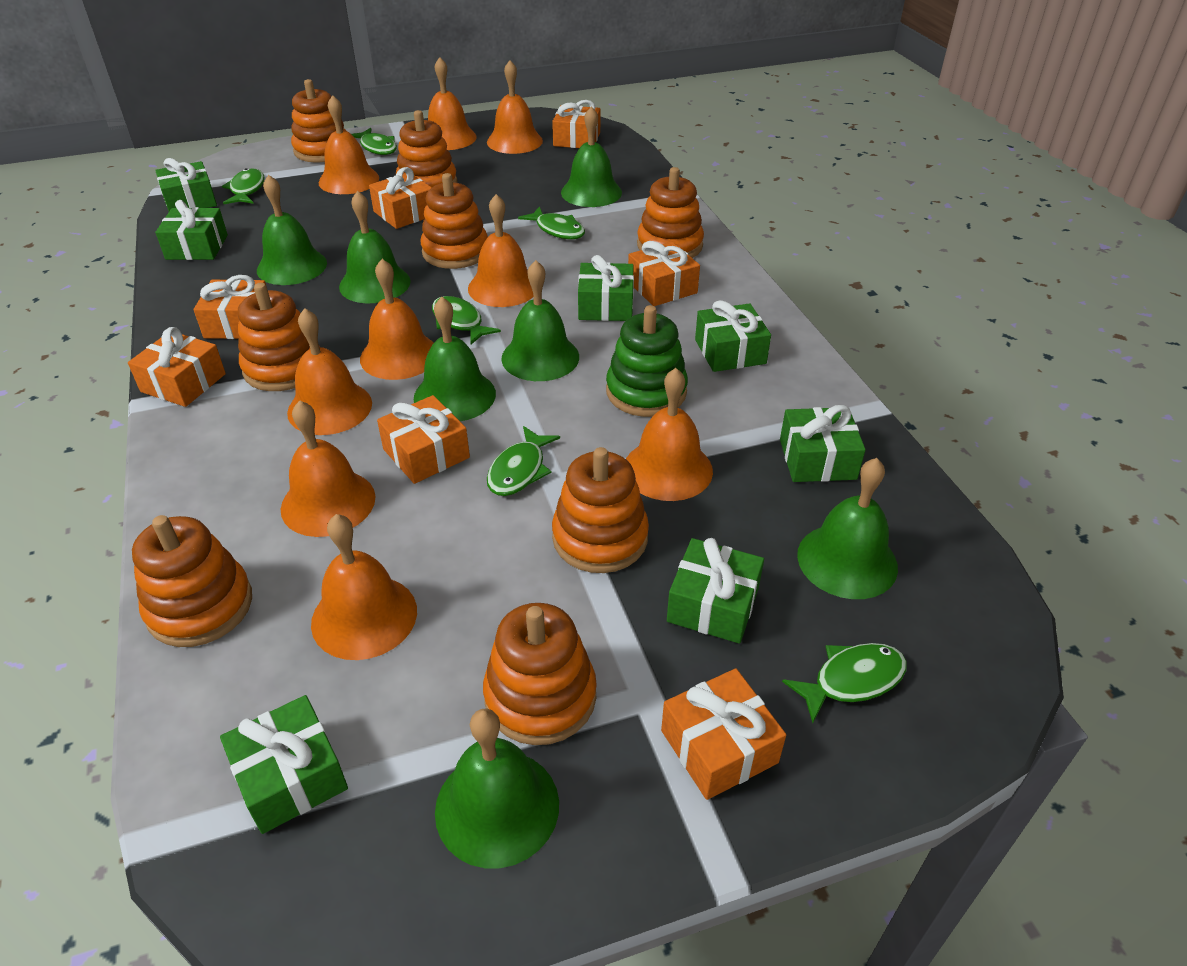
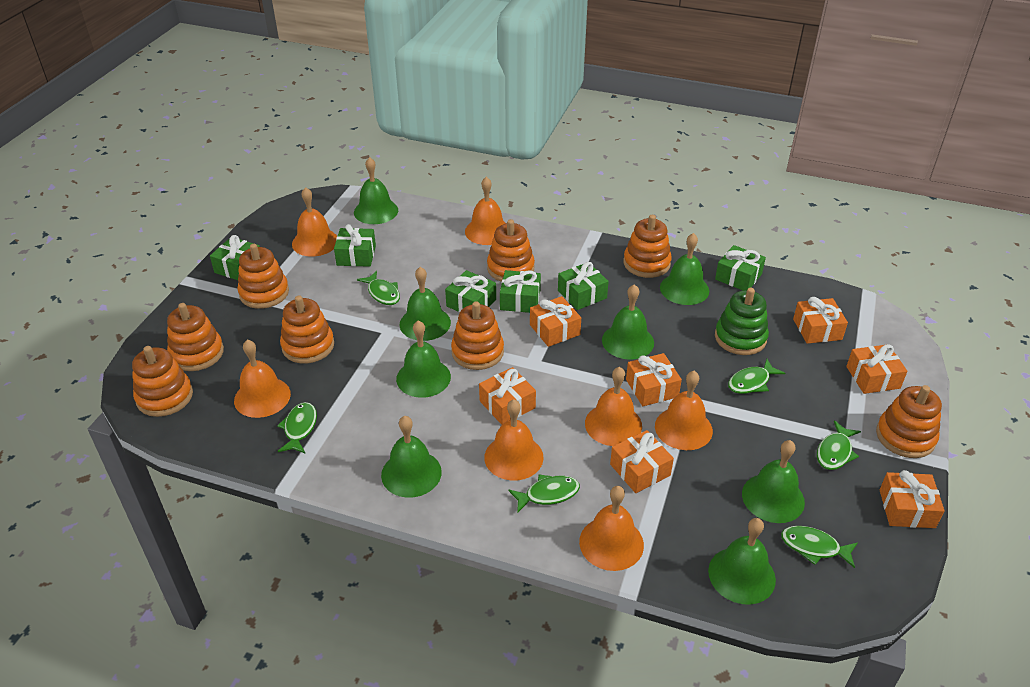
green bell: [257,175,327,285] [339,191,411,303] [414,297,496,421] [435,708,559,868] [501,260,579,381] [561,106,622,207] [797,458,898,599] = 7 -> [354,157,398,224] [381,416,442,498] [396,320,451,398] [400,267,451,341] [602,284,654,360] [660,233,709,305] [708,518,776,605] [742,440,805,523] = 8
green gift: [155,158,217,211] [155,200,228,260] [220,695,348,834] [578,255,634,321] [667,538,764,644] [695,300,771,372] [780,405,866,482] = 7 -> [210,235,260,280] [334,224,376,267] [445,270,496,313] [500,270,541,313] [558,262,609,310] [715,245,766,290] = 6
orange bell: [281,400,376,537] [287,308,372,435] [311,514,417,660] [319,95,379,194] [360,259,433,380] [428,57,477,150] [468,194,533,307] [487,60,543,154] [626,368,713,501] = 9 -> [234,339,291,418] [292,187,337,257] [465,177,506,245] [484,399,544,481] [579,486,644,571] [585,367,642,446] [655,371,713,450] = 7

